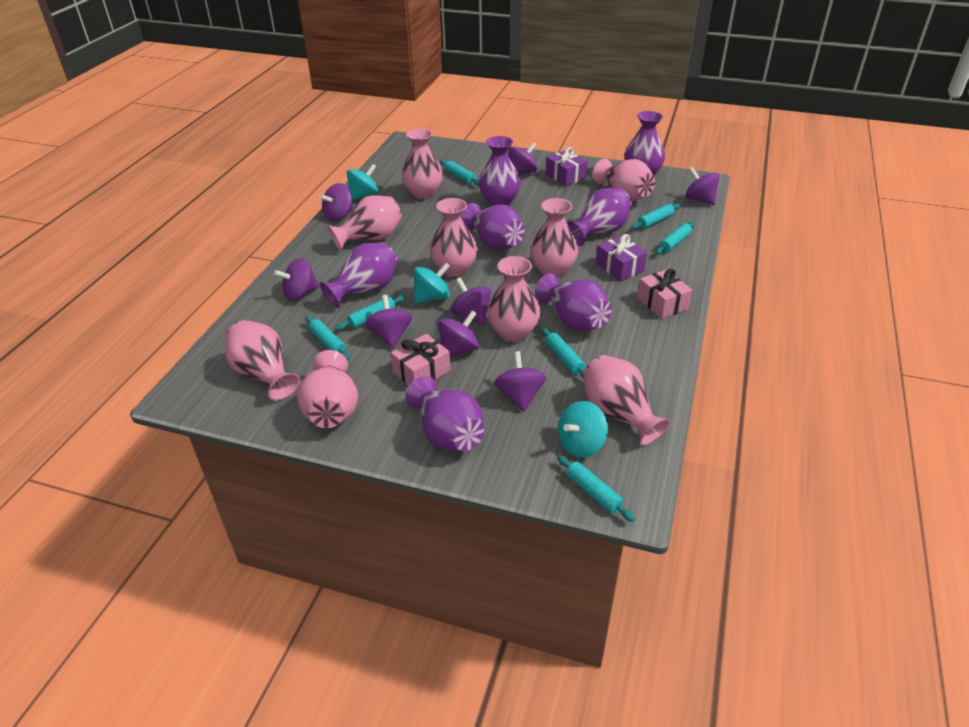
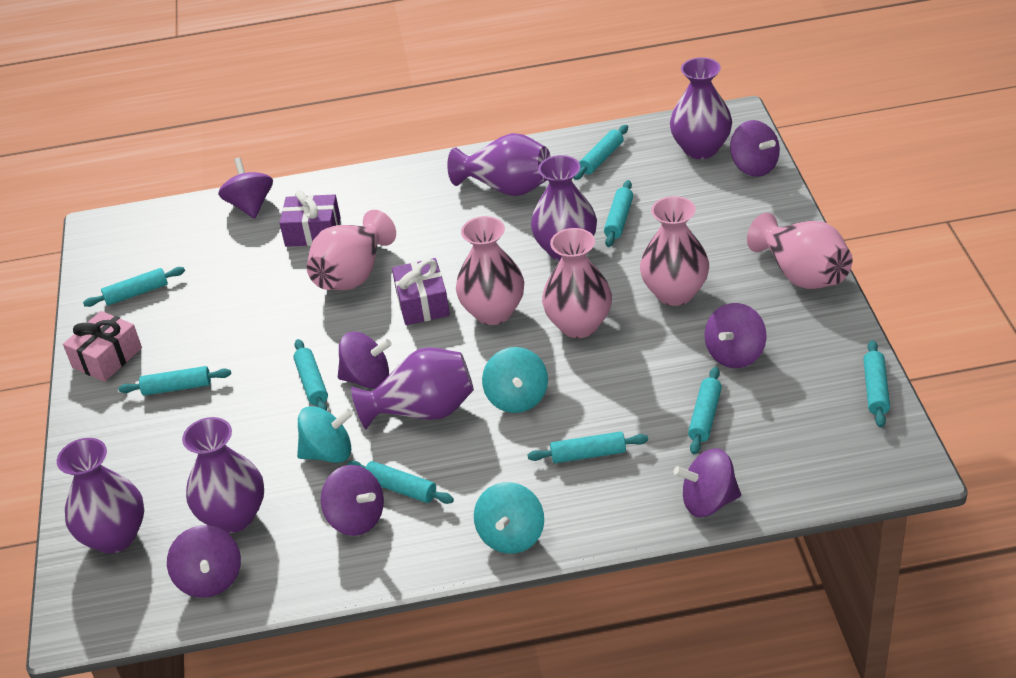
pink gift: [391,334,451,385] [637,269,692,319] = 2 -> [63,311,142,382] = 1
pink vase: [225,320,300,401] [297,350,358,428] [327,195,402,251] [402,128,443,199] [430,198,478,278] [488,256,541,342] [530,198,578,278] [583,355,671,446] [593,159,655,201] = 9 -> [307,210,396,290] [456,216,524,325] [542,228,612,338] [640,196,709,306] [747,213,853,289] = 5
purple spinning top: [274,258,319,301] [319,183,353,221] [365,295,412,348] [438,310,480,356] [450,277,491,325] [494,351,546,411] [508,142,538,175] [685,167,720,205] = 8 -> [167,525,241,598] [218,157,273,219] [321,465,384,536] [338,332,392,389] [674,448,741,517] [705,303,766,368] [730,120,780,177] = 7
purple vase: [320,242,398,308] [405,376,484,451] [461,203,525,250] [479,136,521,206] [535,274,612,331] [567,188,632,246] [625,111,665,175] = 7 -> [57,438,144,554] [182,417,264,533] [351,347,474,429] [447,133,551,196] [531,155,597,261] [670,57,732,159] = 6
turquoise rolling pin: [305,316,350,360] [335,295,406,330] [440,160,479,185] [542,328,585,378] [557,455,635,522] [631,203,680,230] [656,222,695,254] = 7 -> [83,267,185,307] [118,366,231,396] [293,339,328,411] [347,461,454,504] [527,431,648,463] [574,125,628,180] [604,180,633,247] [688,367,722,455] [863,340,890,427] = 9

